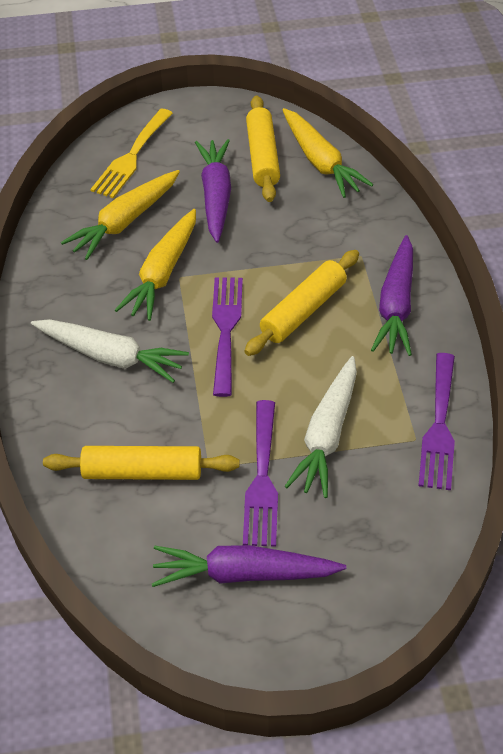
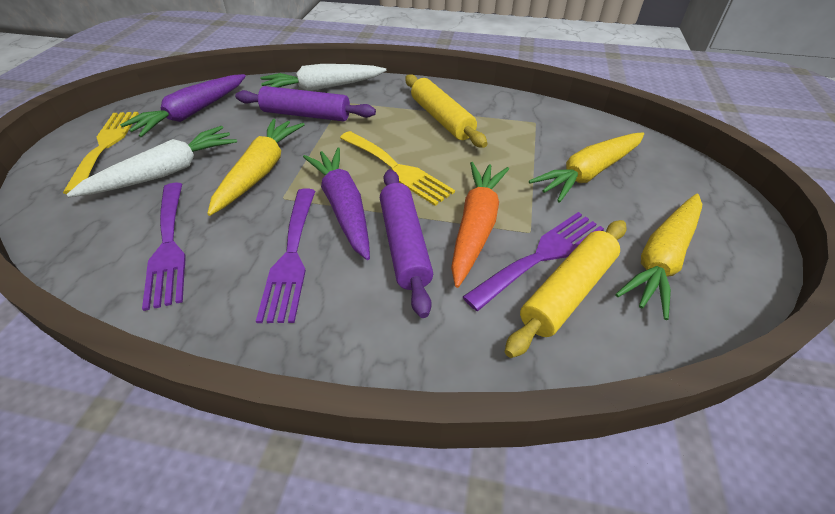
orange carrot: none = 0 -> [451,162,509,288] = 1
purple carrot: [152,545,346,587] [195,139,231,243] [371,235,413,356] = 3 -> [120,74,246,137] [303,148,370,260] = 2
purple rolling pin: none = 0 -> [235,86,376,121] [380,169,433,318] = 2
yellow fork: [90,109,173,198] = 1 -> [63,112,139,194] [340,131,455,206] = 2
yellow rolling pin: [43,446,239,480] [244,250,359,356] [246,95,280,202] = 3 -> [405,74,487,148] [505,220,627,358] = 2

